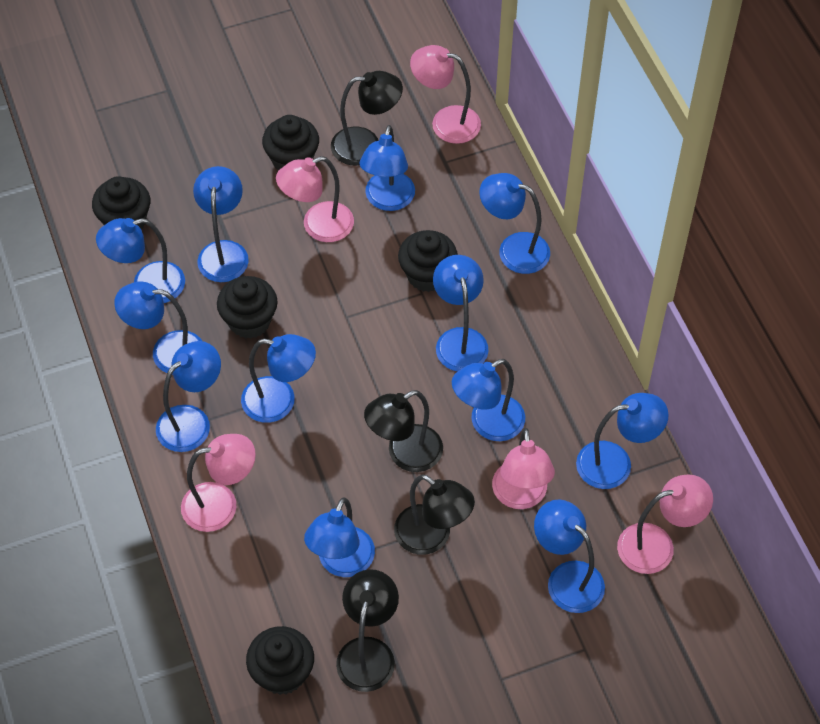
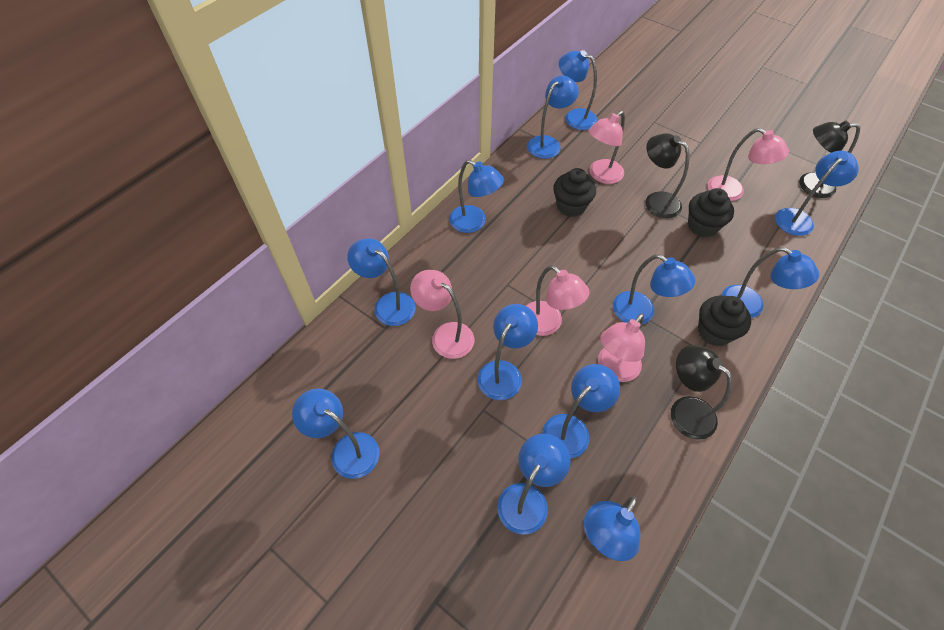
black cupcake: [92,176,150,229] [217,276,278,339] [246,626,314,695] [262,115,319,171] [398,230,458,292] = 5 -> [553,168,596,217] [688,188,734,237] [698,296,751,346] = 3
black lamp: [331,71,403,165] [336,569,399,692] [364,390,443,472] [394,474,475,555] = 4 -> [645,133,689,218] [671,345,732,440] [799,121,860,198] = 3

